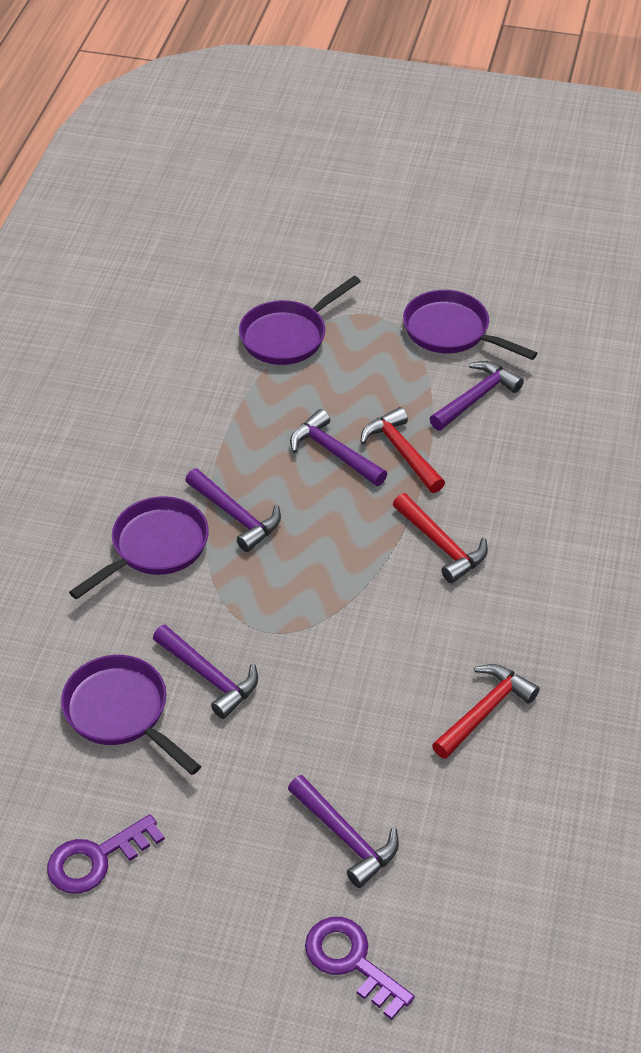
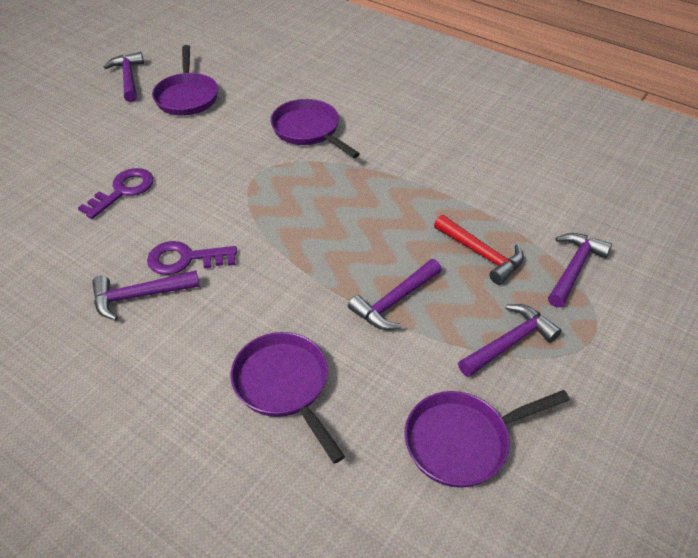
red hammer: [360,407,445,493] [393,493,488,583] [432,664,540,759] = 3 -> [434,215,524,285] = 1

